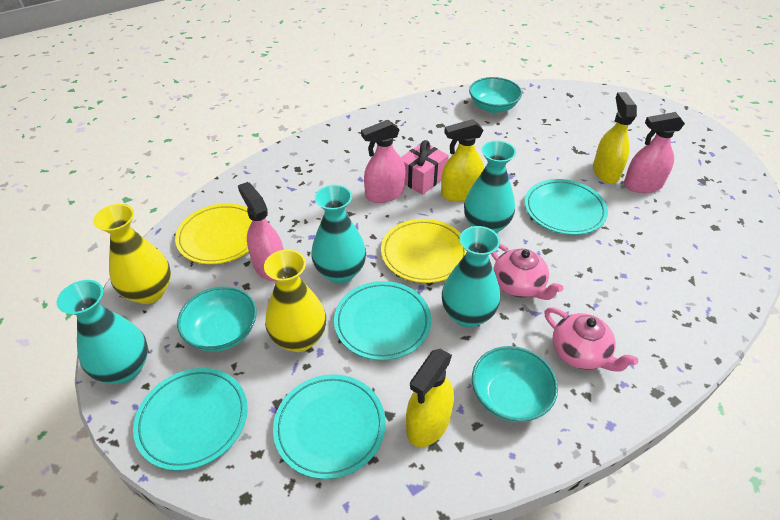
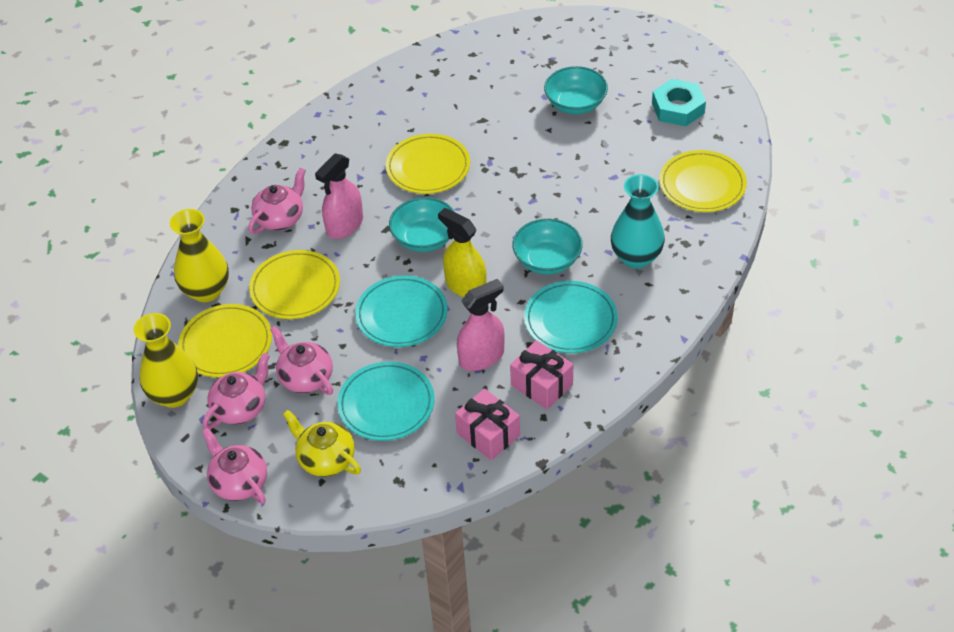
pink gift: [401,140,449,195] = 1 -> [455,388,520,460] [510,340,573,409] = 2
pink spray bottle: [238,182,284,281] [361,120,405,203] [624,112,685,193] = 3 -> [315,153,363,239] [457,279,505,371] = 2
pink teapot: [491,244,563,300] [544,307,638,372] = 2 -> [202,353,270,429] [202,427,267,504] [248,167,306,234] [270,326,333,395] = 4
turquoise nut: none = 0 -> [652,79,706,126] = 1
turquoise plate: [133,368,248,471] [273,374,386,479] [334,281,431,360] [525,179,608,235] = 4 -> [337,362,435,441] [355,275,448,347] [524,281,618,353] = 3
turquoise vase: [57,280,148,384] [311,185,366,284] [442,226,500,328] [464,140,516,233] = 4 -> [611,174,665,269] = 1
yellow plate: [175,203,252,264] [381,219,467,283] = 2 -> [178,304,272,378] [249,250,340,319] [386,134,470,194] [659,150,747,212] = 4
yellow spray bottle: [406,349,454,447] [441,119,484,202] [593,92,637,184] = 3 -> [438,208,487,297] = 1
yellow teapot: none = 0 -> [283,410,361,477] = 1

